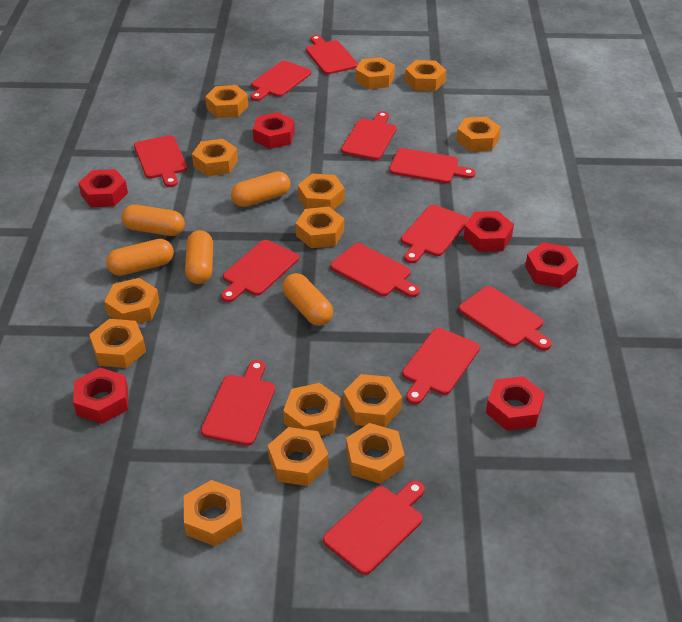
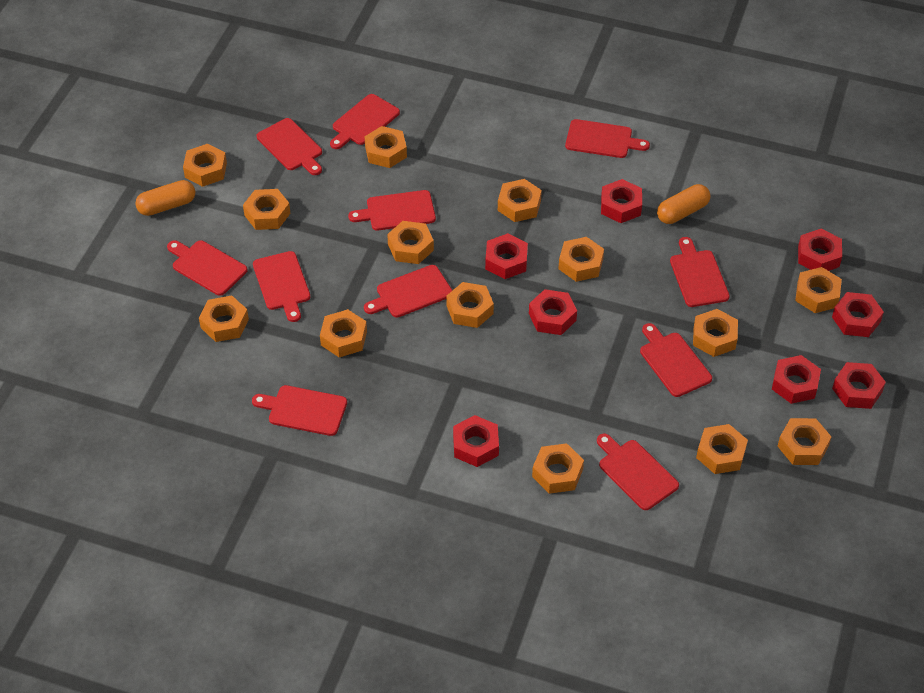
orange capsule: [106,239,174,276] [122,205,185,236] [185,230,213,284] [231,171,290,207] [282,273,333,326] = 5 -> [135,180,195,216] [657,184,710,224] = 2
red cutting board: [134,135,187,187] [201,360,275,446] [221,240,299,302] [251,61,311,101] [306,35,358,74] [323,481,425,575] [330,243,420,297] [341,111,396,160] [389,148,475,183] [401,205,469,263] [402,328,480,404] [459,286,552,351] = 12 -> [167,240,248,296] [252,385,347,436] [253,251,310,322] [257,118,322,175] [330,94,400,149] [348,190,436,231] [364,265,452,318] [565,119,650,158] [597,434,679,510] [640,323,712,397] [670,237,730,307] = 11
red nut: [73,368,128,424] [78,169,128,207] [253,112,295,149] [464,211,514,252] [486,376,545,431] [525,242,579,288] = 6 -> [453,415,499,467] [485,233,528,279] [529,289,577,335] [601,179,642,223] [772,355,821,404] [798,229,842,271] [832,292,884,337] [832,362,886,409] = 8

